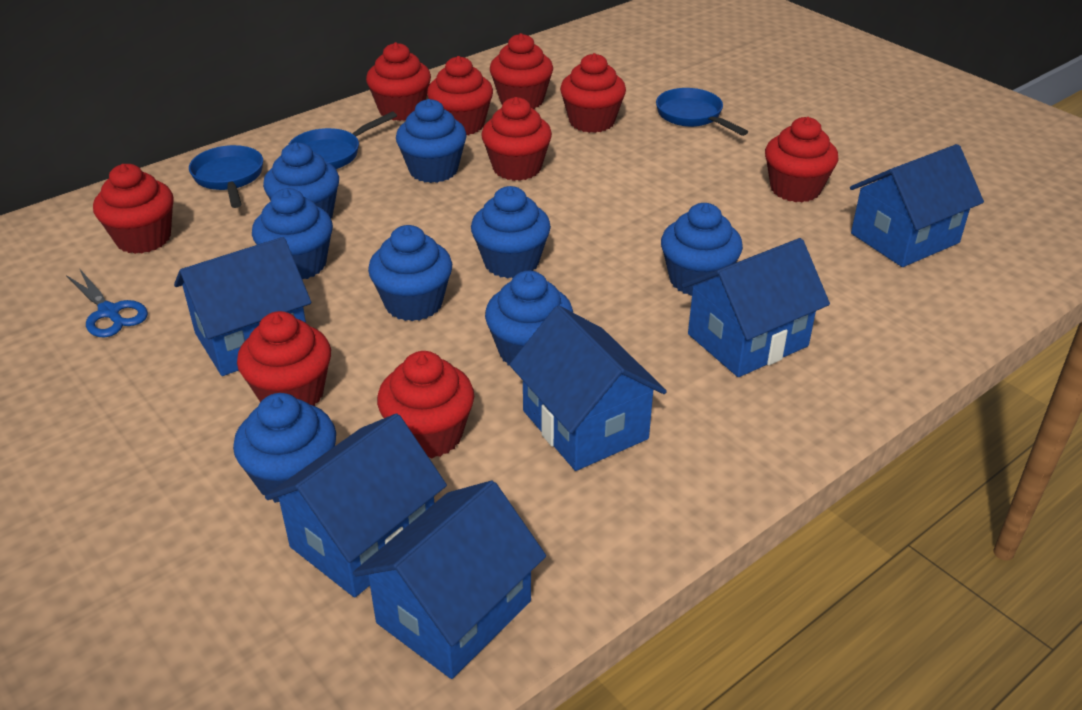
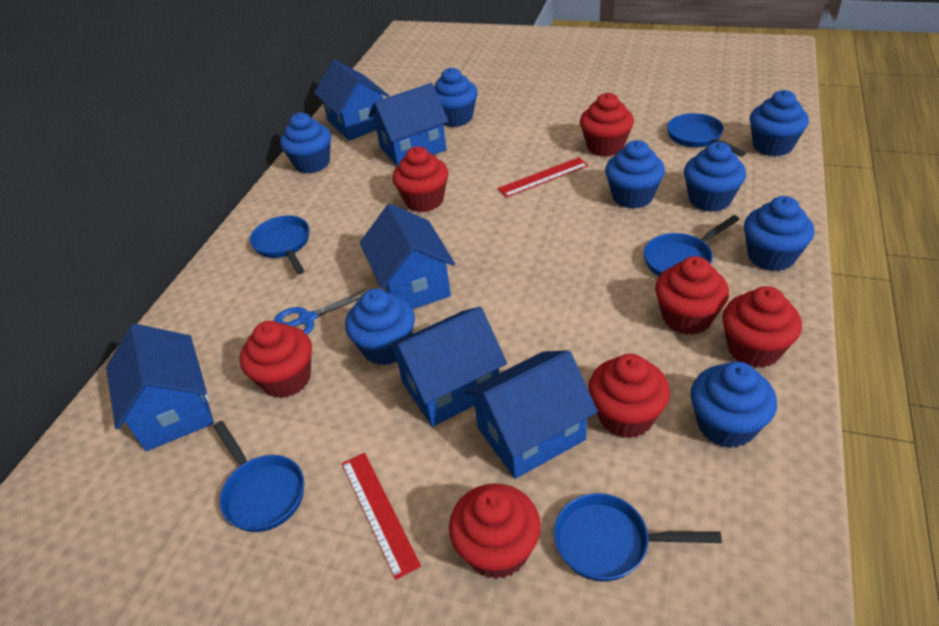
blue pan: [189,145,263,208] [288,112,397,169] [656,88,748,136] = 3 -> [213,421,304,532] [250,216,309,275] [554,493,722,582] [644,215,739,276] [667,113,746,157] = 5
red cupcake: [93,164,174,254] [237,311,331,406] [366,42,431,121] [377,351,474,458] [427,56,493,135] [481,97,552,181] [490,33,553,109] [560,53,626,133] [765,117,838,202] = 9 -> [240,321,312,398] [393,146,448,212] [449,483,541,579] [580,93,634,157] [588,354,670,438] [655,256,729,335] [722,286,802,368] = 7
red ruler: none = 0 -> [342,453,421,580] [497,157,588,198] = 2

